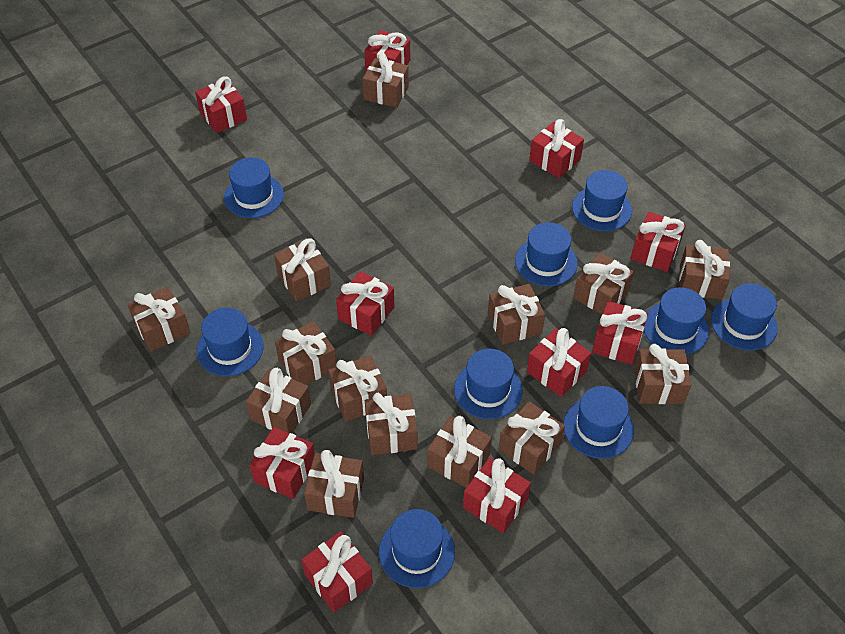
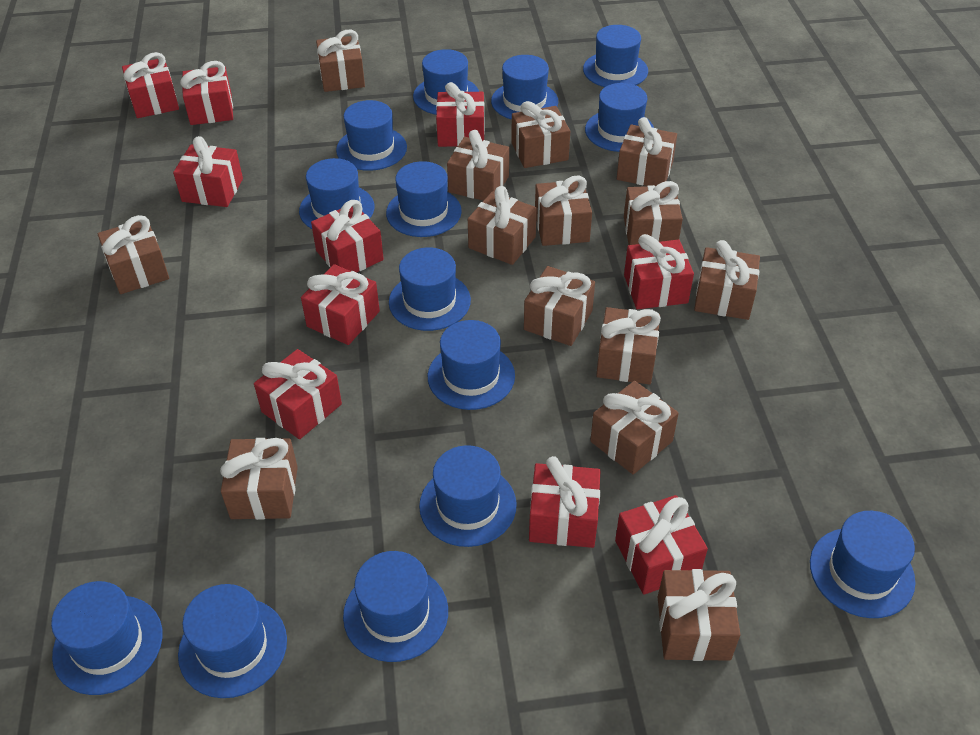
blue hat: [197,308,264,376] [224,157,284,218] [379,509,455,588] [454,349,523,419] [515,222,578,286] [563,386,634,459] [572,170,632,231] [644,287,709,354] [711,283,778,351] = 9 -> [51,581,162,695] [178,584,287,698] [299,158,374,229] [336,100,407,171] [343,551,448,662] [386,161,462,237] [389,248,471,331] [413,49,479,115] [419,445,517,547] [428,320,515,410] [491,55,558,119] [583,25,648,87] [585,83,654,152] [810,511,915,618] = 14

